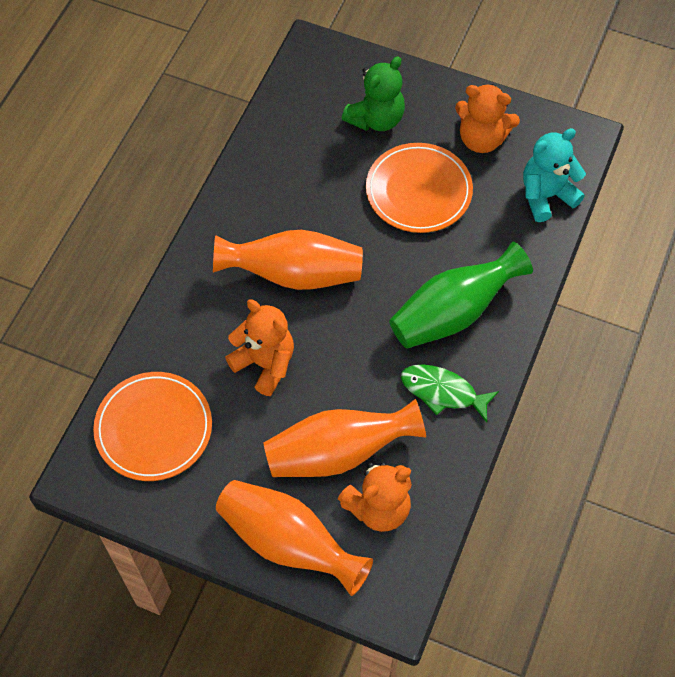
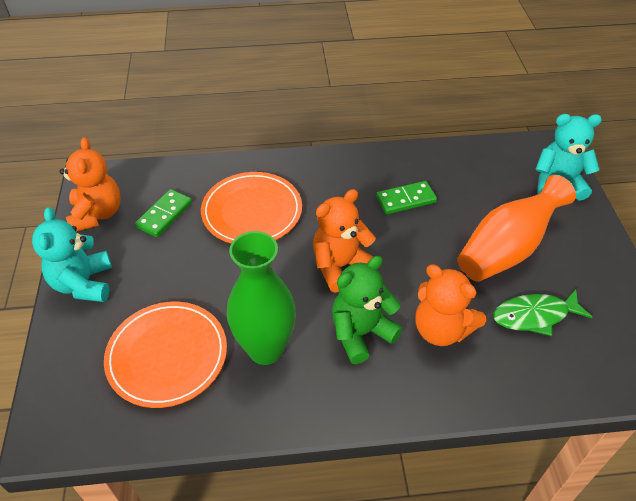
green domino: none = 0 -> [135,189,192,237] [376,181,437,214] = 2
orange vase: [213,230,363,290] [216,480,373,596] [263,399,426,477] = 3 -> [457,175,576,282] = 1
turquoise teddy bear: [523,128,586,222] = 1 -> [32,207,112,302] [535,114,602,201] = 2

